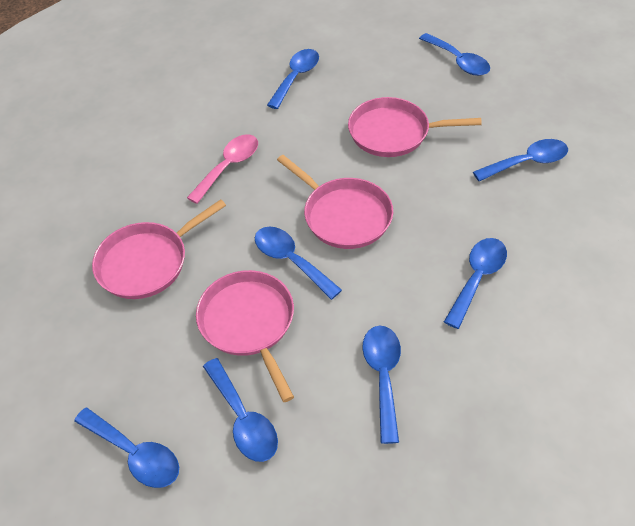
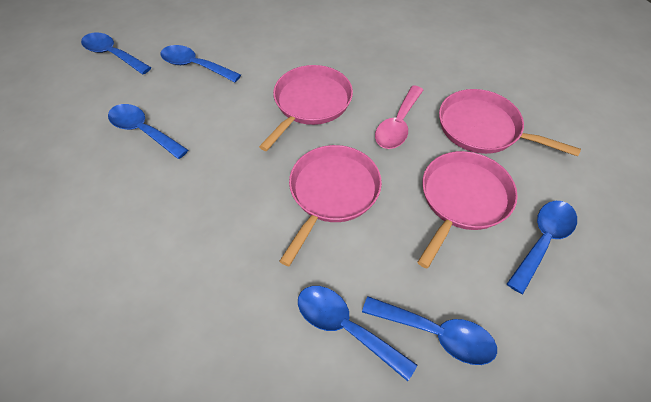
blue spoon: [74,407,179,488] [203,358,278,462] [255,227,342,300] [267,49,319,109] [362,325,401,444] [419,33,490,76] [444,238,507,329] [473,139,568,181] = 8 -> [81,33,151,75] [108,104,188,159] [160,45,241,82] [298,286,417,381] [362,296,497,365] [507,201,577,294] = 6

